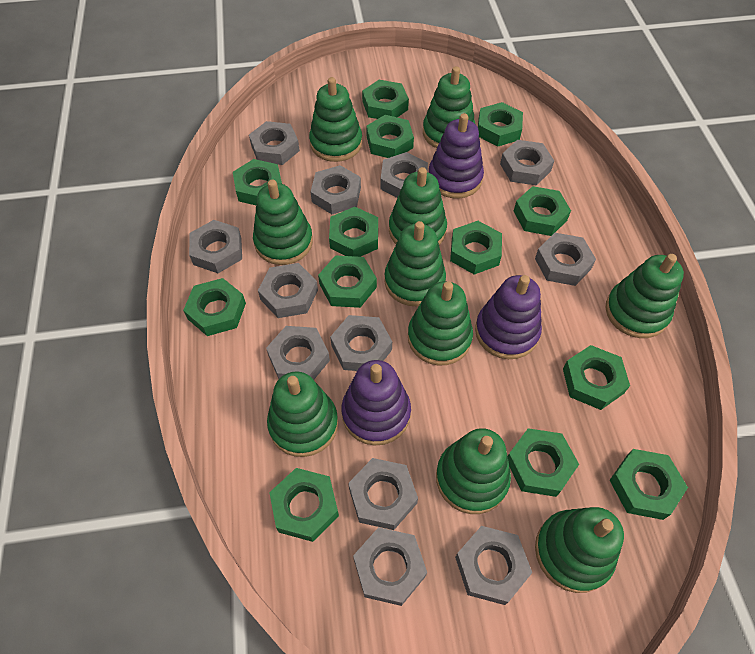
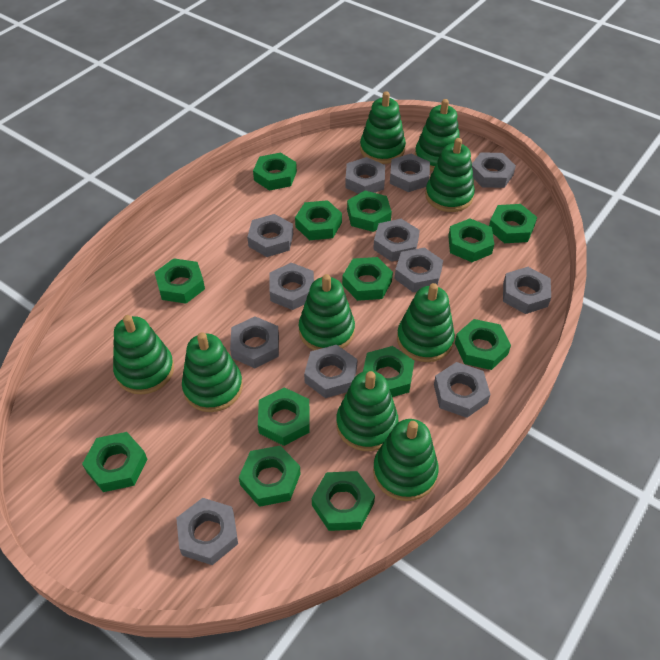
green stacking toy: [253,180,313,265] [267,371,338,457] [309,77,362,162] [384,221,446,306] [389,167,447,245] [408,281,473,366] [423,66,475,148] [436,428,511,514] [535,507,624,593] [605,254,684,338] = 10 -> [113,315,174,394] [182,332,243,412] [299,274,355,350] [336,371,398,451] [360,91,406,164] [373,419,439,501] [397,283,455,362] [415,99,460,171] [425,138,475,212] = 9
purple stacking toy: [342,360,411,445] [429,113,484,198] [475,275,542,359] = 3 -> none = 0

